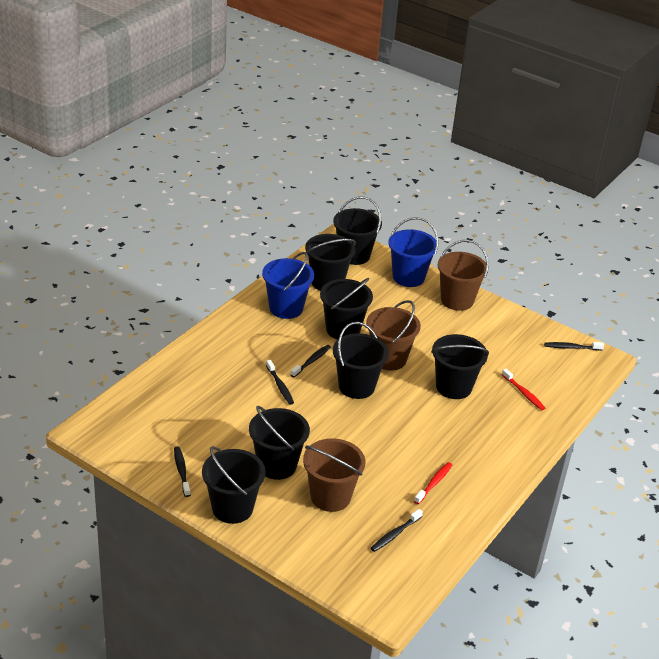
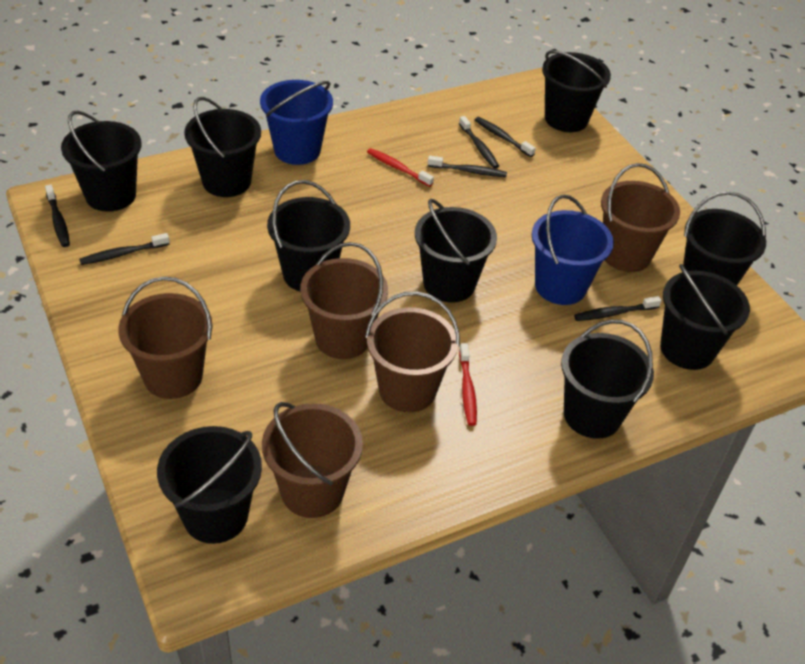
black bucket: [202,446,266,524] [249,406,310,480] [305,234,356,291] [320,278,373,340] [333,196,382,265] [333,322,389,399] [431,334,489,399] = 7 -> [61,110,141,212] [157,426,262,544] [184,97,261,197] [267,180,350,291] [415,199,497,303] [542,50,611,132] [561,319,654,439] [660,264,750,370] [683,191,766,285] = 9
black toothbrush: [174,446,190,497] [266,360,294,405] [290,345,331,377] [371,509,423,552] [544,342,604,350] = 5 -> [45,185,70,247] [79,233,170,265] [428,156,507,177] [459,116,499,169] [475,117,536,157] [574,296,662,321] = 6
brown bucket: [303,438,365,512] [366,300,421,370] [437,240,489,311] = 3 -> [118,276,213,399] [262,402,363,518] [300,242,388,359] [365,291,460,412] [601,163,680,272] = 5

